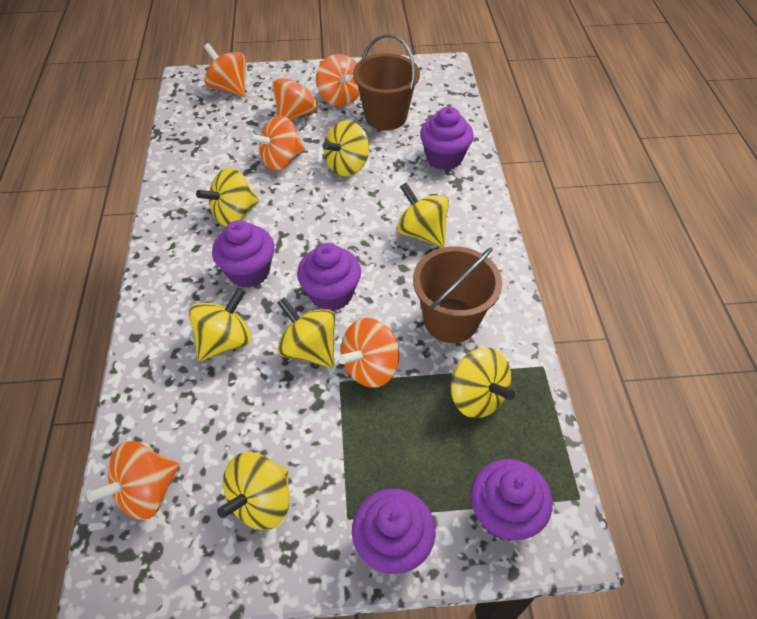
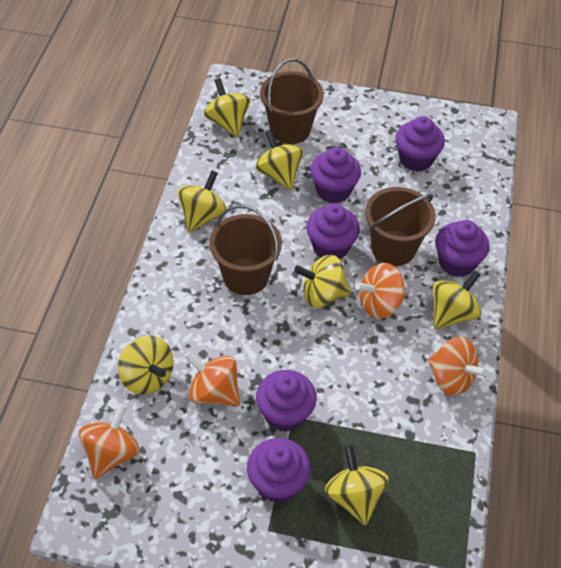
brown bucket: [353,34,420,130] [413,246,502,343] = 2 -> [209,205,282,295] [260,58,324,144] [365,187,436,266] = 3
orange spinning top: [87,441,179,520] [204,43,246,97] [249,116,305,171] [272,67,318,120] [316,54,360,106] [338,318,399,388] = 6 -> [79,404,140,479] [184,351,240,407] [355,263,406,319] [428,337,487,396] = 4
purple cupcake: [212,220,275,288] [297,243,361,311] [352,489,435,574] [420,107,474,170] [471,459,552,541] = 5 -> [247,438,311,503] [256,370,317,432] [306,204,360,259] [310,147,361,203] [395,116,445,172] [435,220,490,277] = 6

